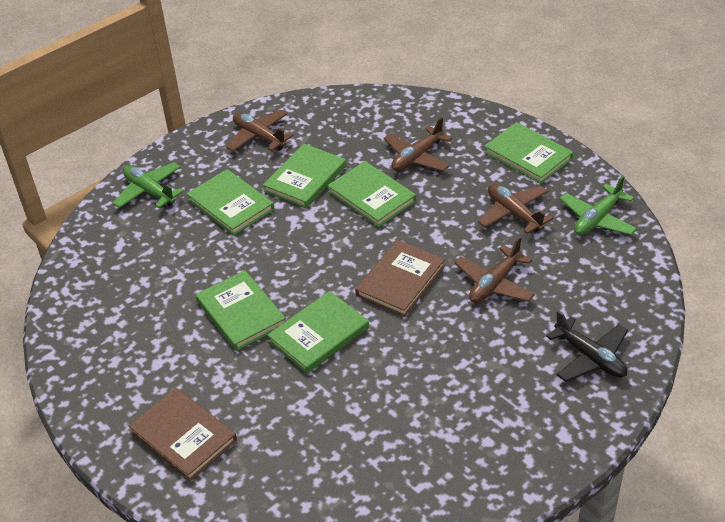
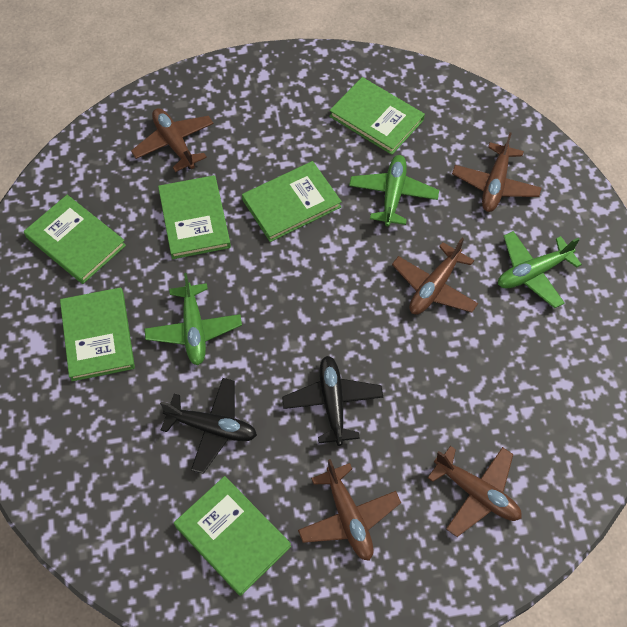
black plane: [546,310,628,382] = 1 -> [160,378,257,474] [282,356,383,446] = 2
brown book: [129,388,237,481] [355,240,445,317] = 2 -> none = 0
brown plane: [226,110,293,151] [384,117,452,171] [455,237,535,303] [478,184,553,234] = 4 -> [131,108,214,172] [298,459,401,561] [392,238,478,315] [428,446,522,537] [452,132,542,212] = 5
green plane: [113,162,184,208] [560,176,637,235] = 2 -> [144,273,242,365] [349,155,439,226] [498,231,582,308] = 3

